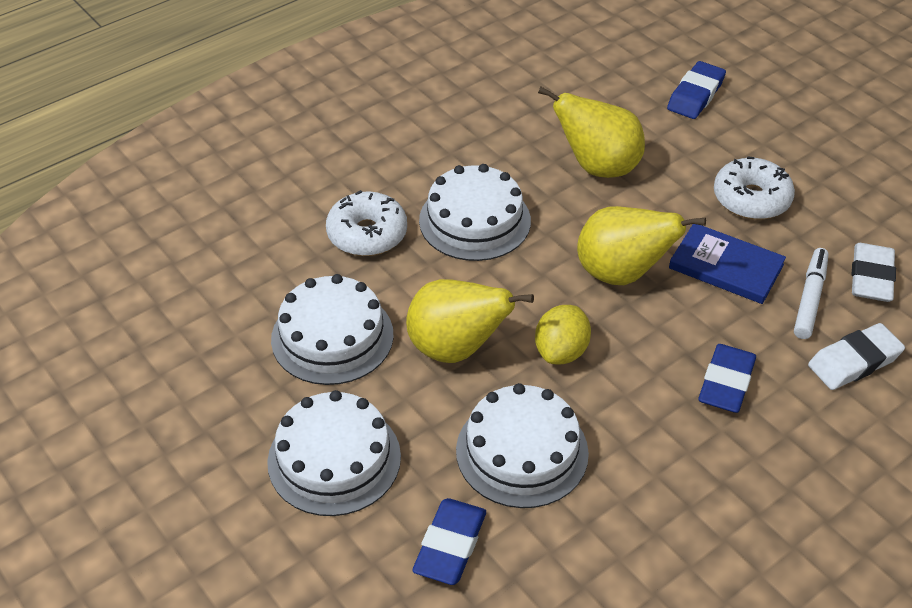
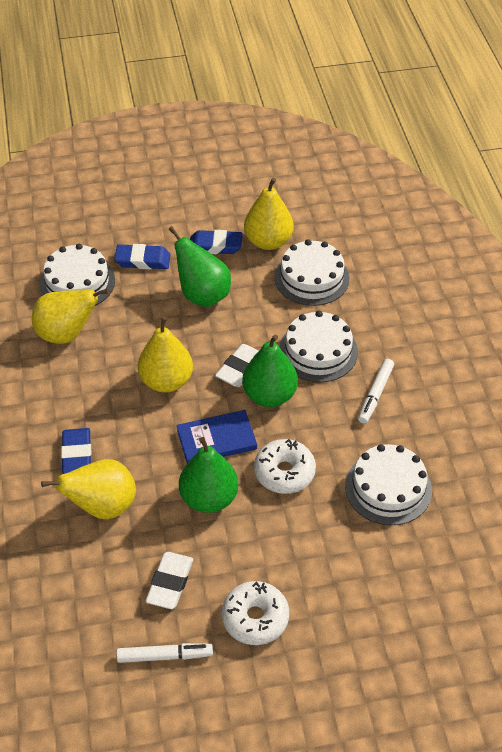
green pear: none = 0 -> [169,226,231,307] [179,437,238,513] [242,335,298,407] = 3
white marker: [794,248,829,339] = 1 -> [116,643,213,663] [358,359,394,424] = 2
yellow lemon: [535,305,591,364] = 1 -> none = 0
yellow pear: [406,279,534,363] [538,87,645,178] [577,206,706,285] = 3 -> [32,289,109,344] [41,459,136,520] [138,317,193,393] [244,178,294,250] = 4

